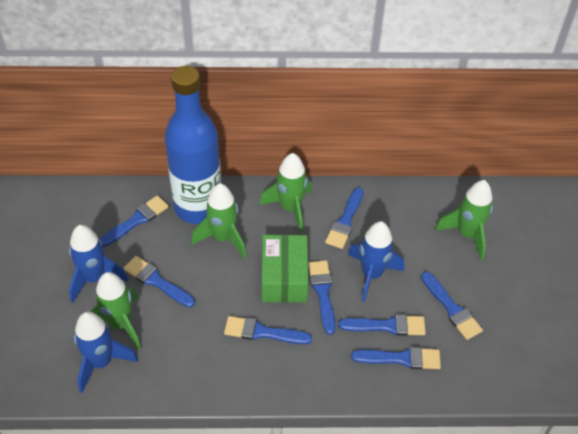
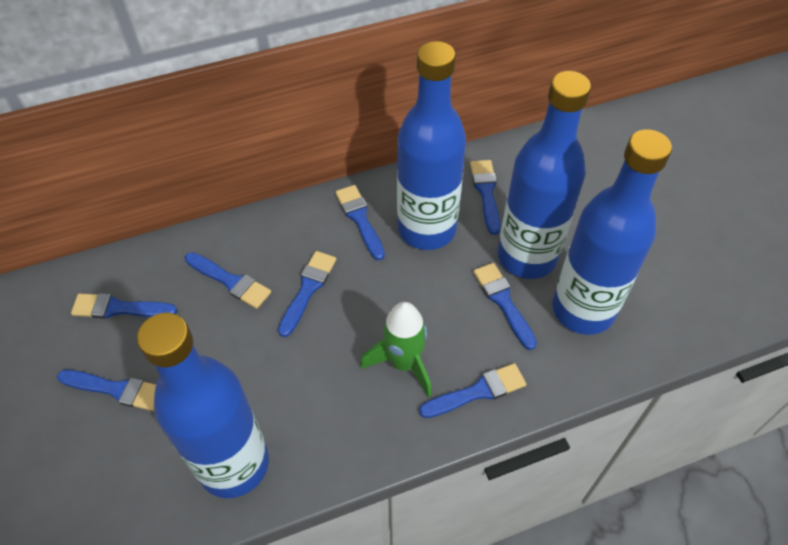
blue bottle: [165,66,222,224] = 1 -> [137,313,269,498] [397,41,466,250] [498,71,591,279] [552,129,672,335] = 4
blue rocket: [69,225,129,303] [74,312,138,393] [348,221,404,302] = 3 -> none = 0
green box: [262,235,308,303] = 1 -> none = 0
green rocket: [90,272,141,350] [191,183,246,258] [259,153,312,233] [435,180,493,260] = 4 -> [360,302,432,398] = 1

